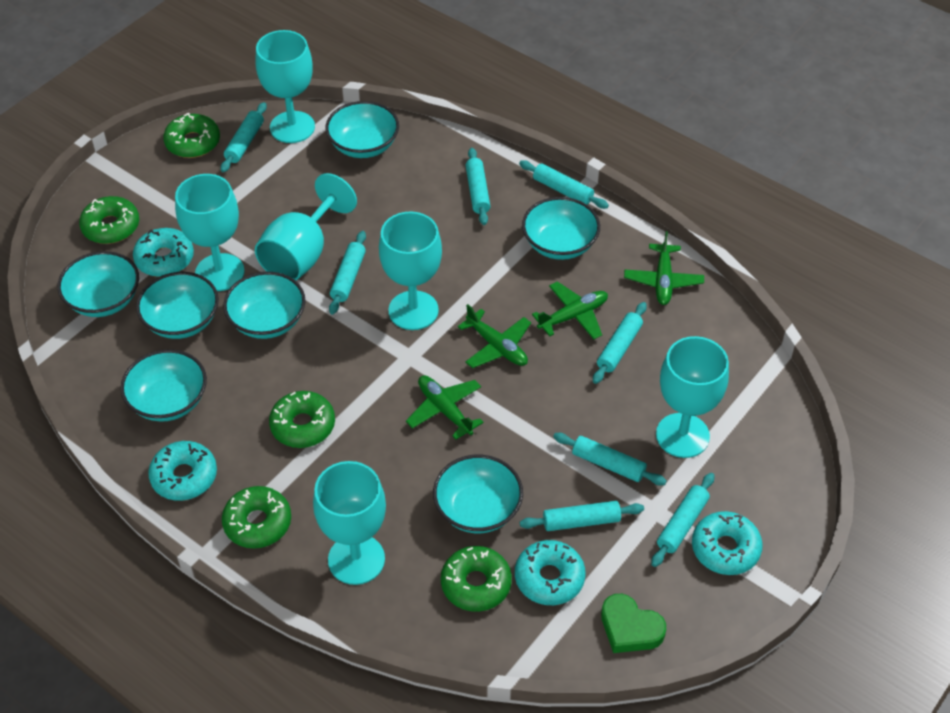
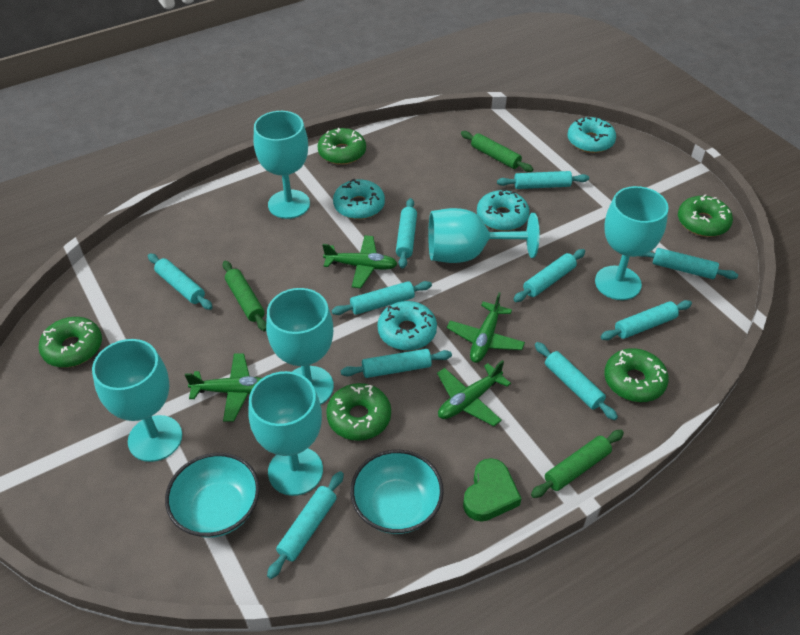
green rolling pin: none = 0 -> [222,261,266,331] [461,131,533,172] [531,430,624,498] = 3
turquoise bowl: [57,251,139,317] [120,349,207,422] [136,272,219,339] [223,272,306,339] [326,101,399,158] [433,455,523,533] [522,197,600,260] = 7 -> [165,453,260,538] [350,450,444,534] = 2
turquoise rolling pin: [220,102,267,172] [329,231,366,314] [466,148,491,225] [519,160,609,209] [520,501,644,531] [553,433,667,485] [593,302,647,384] [651,473,714,567] = 8 -> [148,254,213,310] [267,471,344,579] [332,281,432,315] [341,349,452,378] [396,198,417,269] [497,171,589,189] [513,249,585,302] [535,342,618,420] [601,300,692,340] [640,248,738,279] = 10

